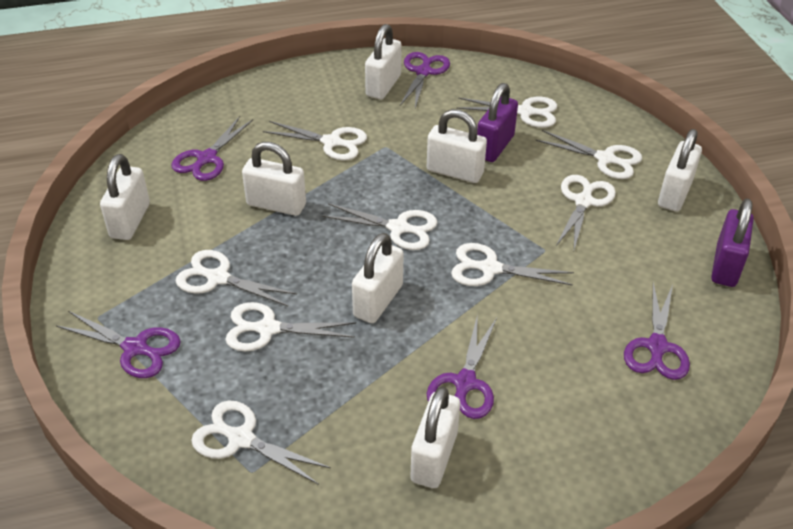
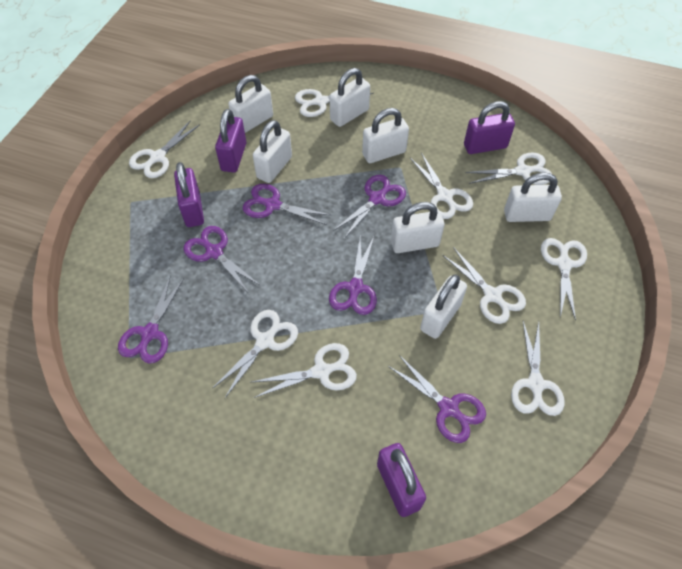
purple padlock: [477,83,518,162] [711,198,754,287] = 2 -> [174,162,204,227] [215,109,246,172] [377,443,426,517] [464,101,515,154] = 4
purple scissors: [56,311,181,378] [171,116,253,181] [400,52,450,108] [427,314,497,419] [624,283,690,380] = 5 -> [118,275,184,364] [183,226,261,295] [243,184,331,225] [329,237,377,315] [333,175,406,239] [388,355,486,443] = 6

